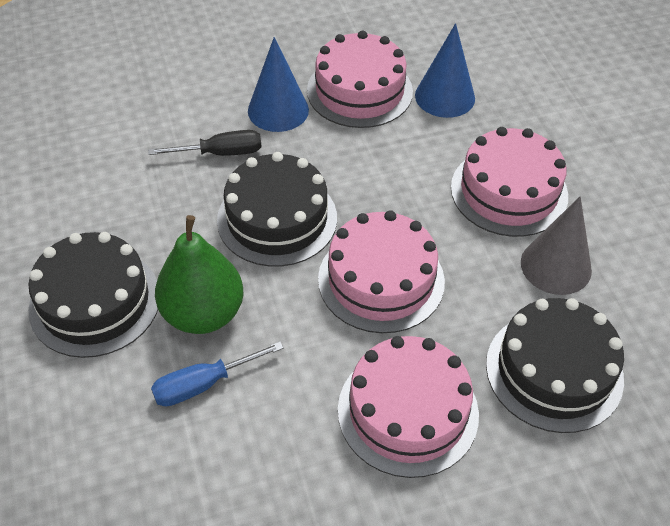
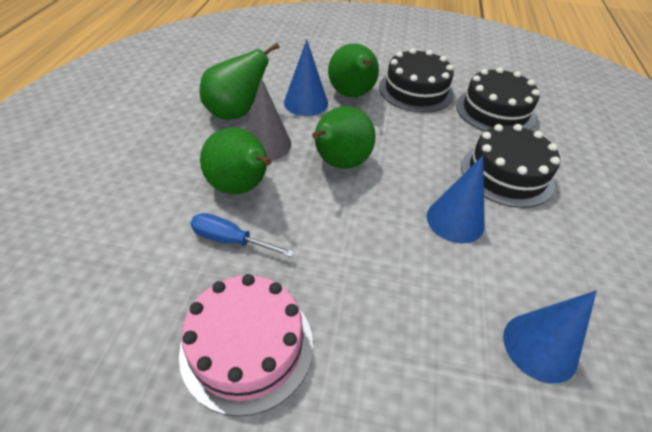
black screwdriver: [148,130,262,156] = 1 -> none = 0
blue cone: [248,37,309,132] [415,23,475,118] = 2 -> [284,39,328,116] [427,155,485,243] [503,291,597,384] = 3
green pear: [155,215,244,334] = 1 -> [200,43,280,119] [200,127,272,194] [312,106,376,169] [328,43,379,97] = 4
pink cake: [307,31,413,128] [318,210,445,333] [338,336,479,478] [451,127,568,237] = 4 -> [179,274,313,416] = 1

